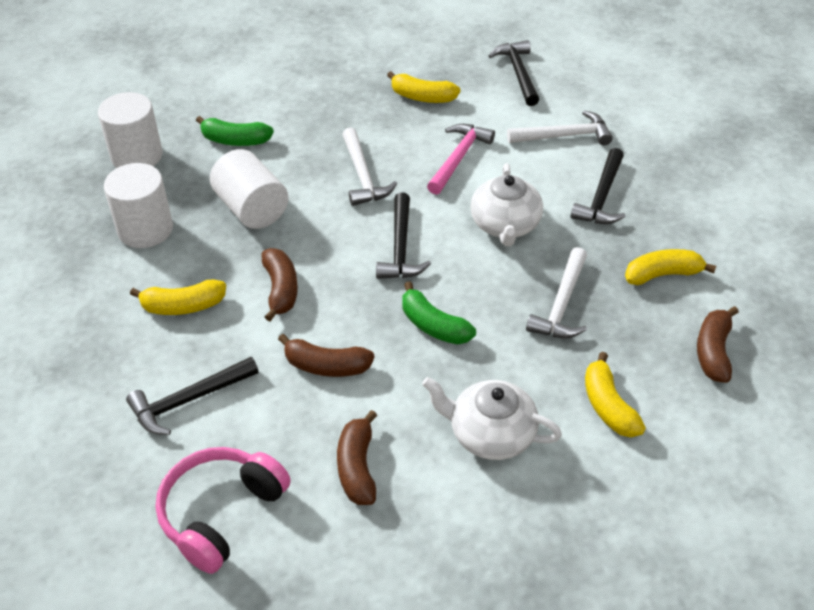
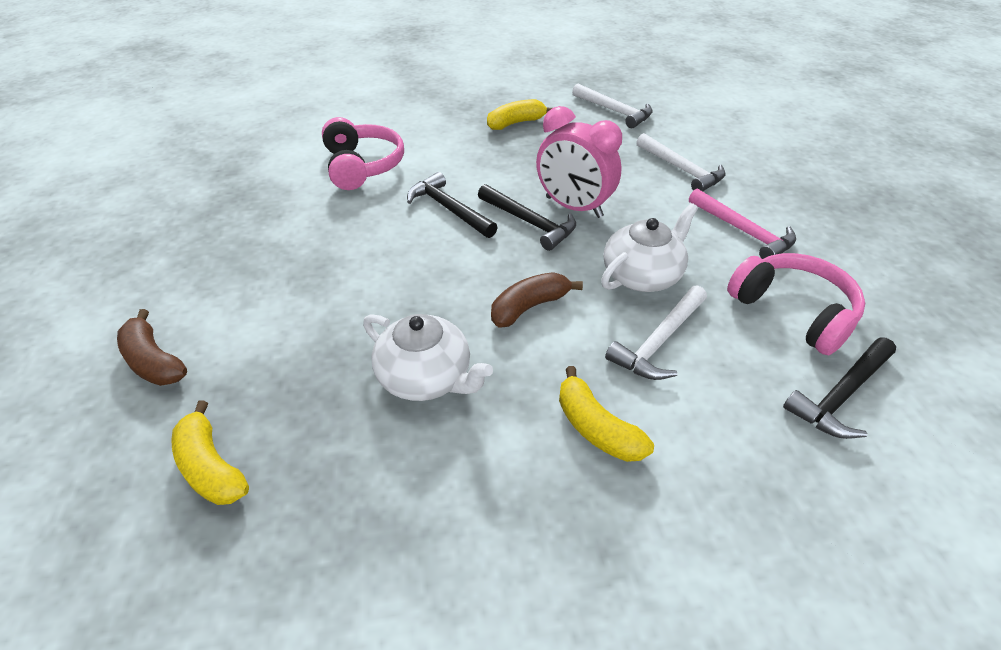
black hammer: [126,357,259,435] [376,193,431,279] [489,40,539,106] [570,148,626,224] = 4 -> [407,172,498,238] [478,184,576,251] [783,337,896,439] = 3
brown banana: [262,248,298,321] [278,334,375,377] [337,410,377,505] [697,306,739,383] = 4 -> [117,309,187,386] [491,272,583,327] = 2
green banana: [196,116,274,146] [402,281,476,344] = 2 -> none = 0
pink clock: none = 0 -> [536,106,622,218] = 1
pink headphones: [156,447,291,574] = 1 -> [322,117,404,190] [727,253,865,355] = 2
white cylinder: [98,92,163,168] [104,163,173,248] [210,149,288,229] = 3 -> none = 0
yellow banana: [130,279,226,315] [387,71,460,103] [585,352,646,437] [625,249,716,285] = 4 -> [171,401,249,505] [487,99,552,130] [559,366,654,462] = 3

